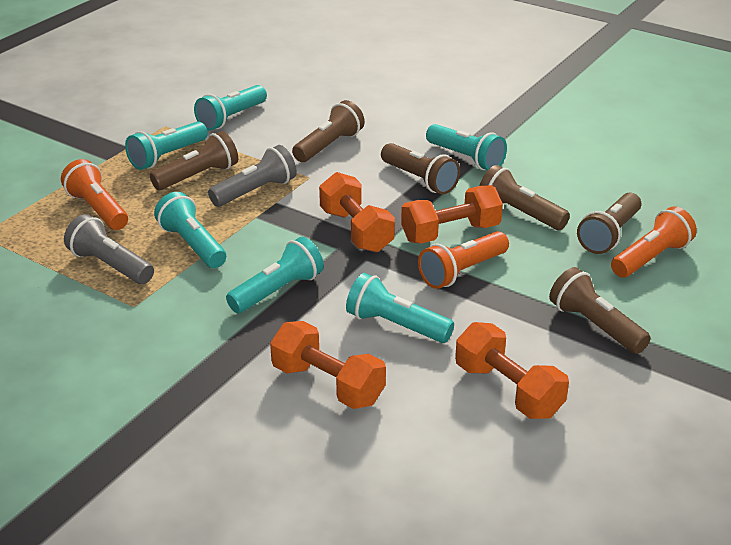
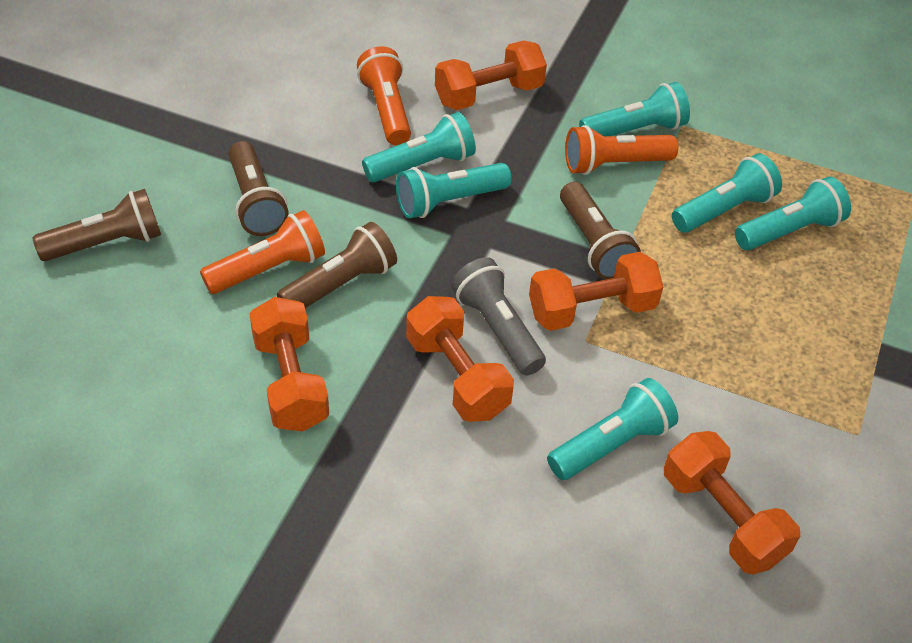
brown flashlight: [150,131,238,190] [292,100,365,162] [381,143,460,194] [479,165,570,230] [549,267,651,354] [577,193,641,254] = 6 -> [33,189,161,261] [229,141,289,236] [277,222,397,308] [560,182,641,280] = 4
grey flashlight: [64,214,154,284] [208,145,297,207] = 2 -> [451,257,546,376] = 1
orange dumbbell: [270,321,386,409] [319,172,395,252] [401,185,503,244] [455,322,569,419] = 4 -> [249,297,329,431] [406,296,514,422] [435,40,547,110] [529,252,663,331] [664,431,800,575] = 5

